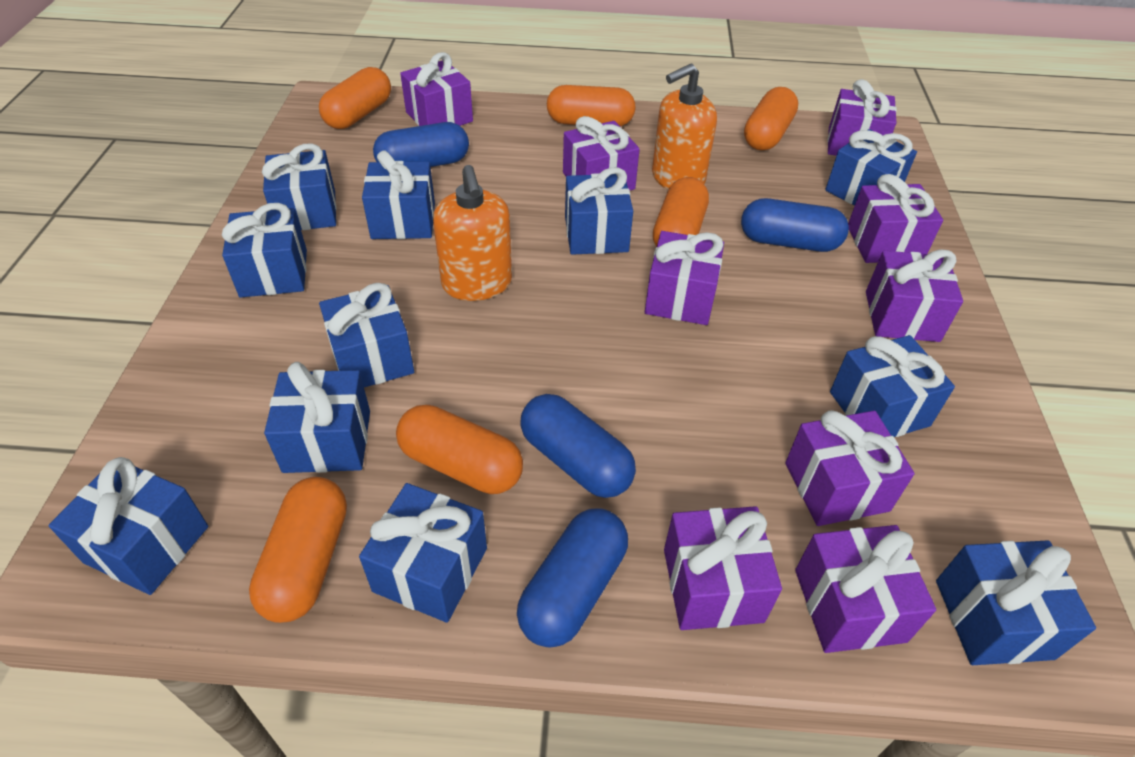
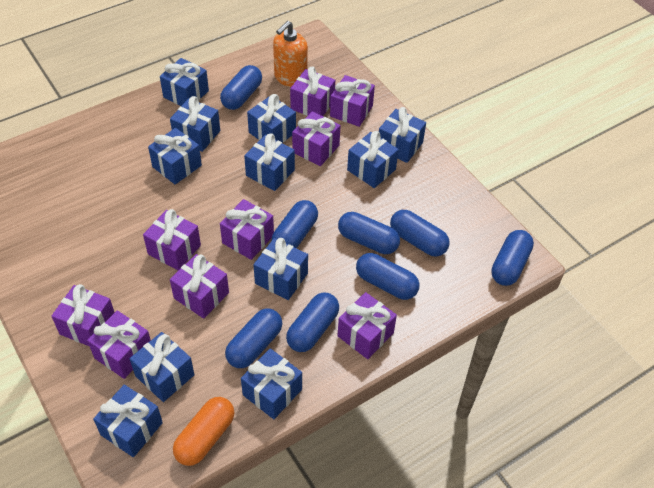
blue capsule: [373,122,469,167] [517,508,628,648] [520,394,636,498] [741,198,849,252] = 4 -> [220,65,262,110] [225,308,282,368] [272,200,318,248] [286,293,339,352] [338,212,400,254] [356,253,419,300] [390,210,450,256] [491,230,534,286] = 8
orange capsule: [249,477,347,623] [319,67,391,129] [396,405,523,494] [547,85,636,126] [653,177,709,247] [744,87,798,150] = 6 -> [173,397,235,466] = 1
orange soap dispenser: [433,165,512,301] [652,64,717,189] = 2 -> [273,21,308,87] = 1

